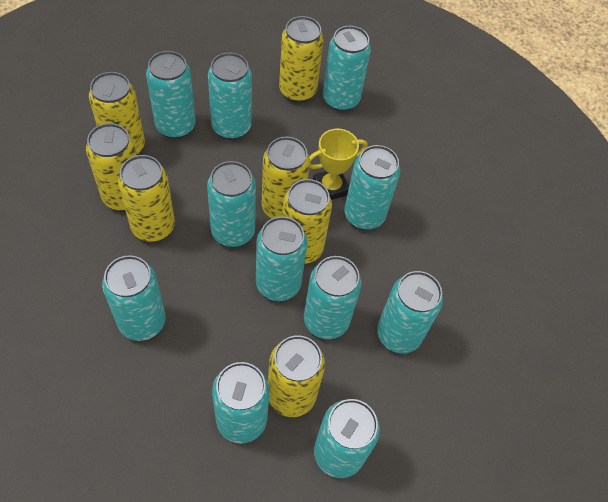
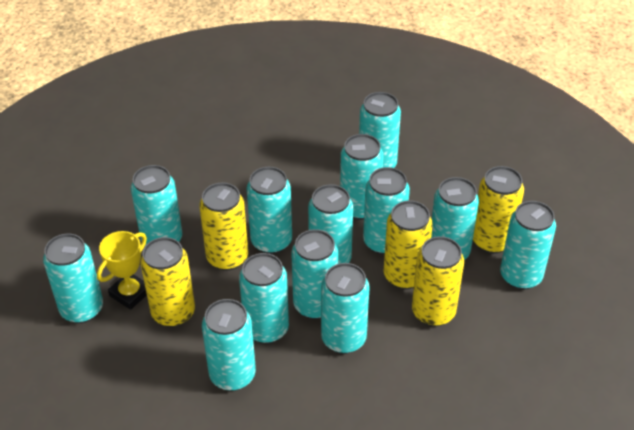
turquoise can: [102,255,166,341] [146,51,196,139] [207,161,256,247] [208,52,252,140] [212,362,270,444] [256,216,307,301] [304,256,362,339] [314,399,380,478] [323,26,371,111] [344,145,400,230] [377,271,443,353] = 11 -> [43,234,103,323] [131,165,182,246] [202,299,256,391] [239,253,289,344] [246,167,292,254] [291,229,338,319] [308,184,353,264] [321,263,370,354] [340,134,383,220] [359,92,401,168] [363,167,410,255] [431,177,479,260] [500,201,556,290] = 13
yellow can: [86,123,137,211] [89,72,145,155] [118,155,175,242] [262,137,310,219] [268,335,325,417] [279,16,324,102] [282,179,332,264] = 7 -> [140,237,195,327] [199,182,248,271] [384,200,433,289] [412,236,464,327] [473,166,524,254] = 5

